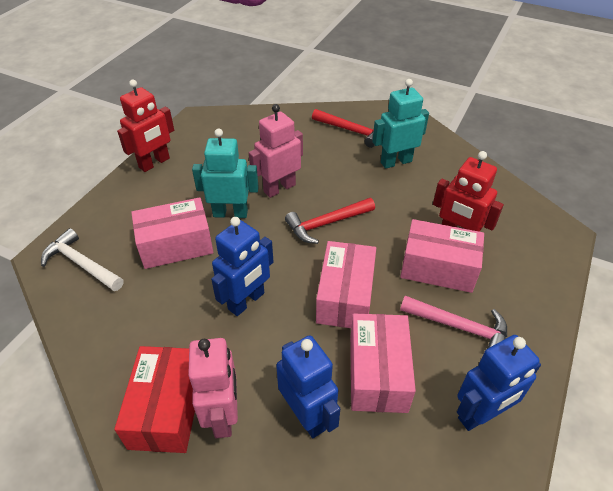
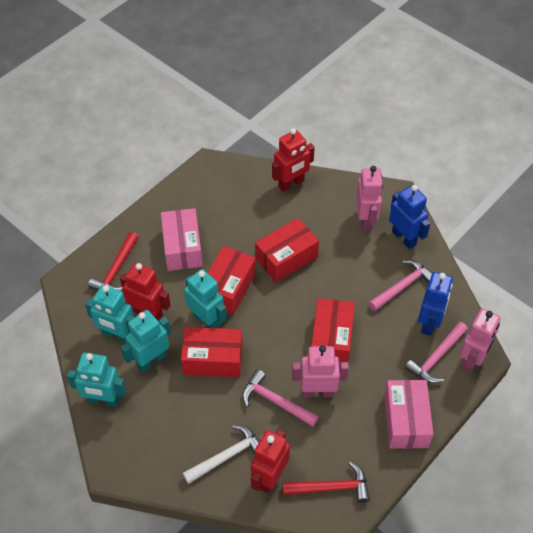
blue robot: [211,217,273,316] [276,335,340,438] [457,335,541,431] = 3 -> [389,185,430,249] [418,272,453,336] = 2
pink box: [131,197,213,269] [316,241,376,328] [350,313,416,413] [400,219,484,293] = 4 -> [161,208,203,271] [384,380,434,449] = 2
pink hammer: [400,296,507,349] = 1 -> [242,369,319,427] [369,260,432,311] [405,322,468,383] = 3
pink robot: [188,338,238,438] [249,104,303,198] = 2 -> [292,345,349,397] [356,166,383,231] [460,308,501,373] = 3
red box: [114,346,195,453] = 1 -> [181,327,242,377] [208,246,256,315] [255,218,319,282] [311,298,355,365] = 4
red robot: [117,80,174,172] [433,151,504,232] = 2 -> [120,263,171,321] [251,429,290,493] [272,128,315,192] = 3
turquoise robot: [192,129,259,218] [372,79,429,169] = 2 -> [67,353,126,407] [85,285,135,343] [121,310,171,372] [184,269,227,328] = 4

